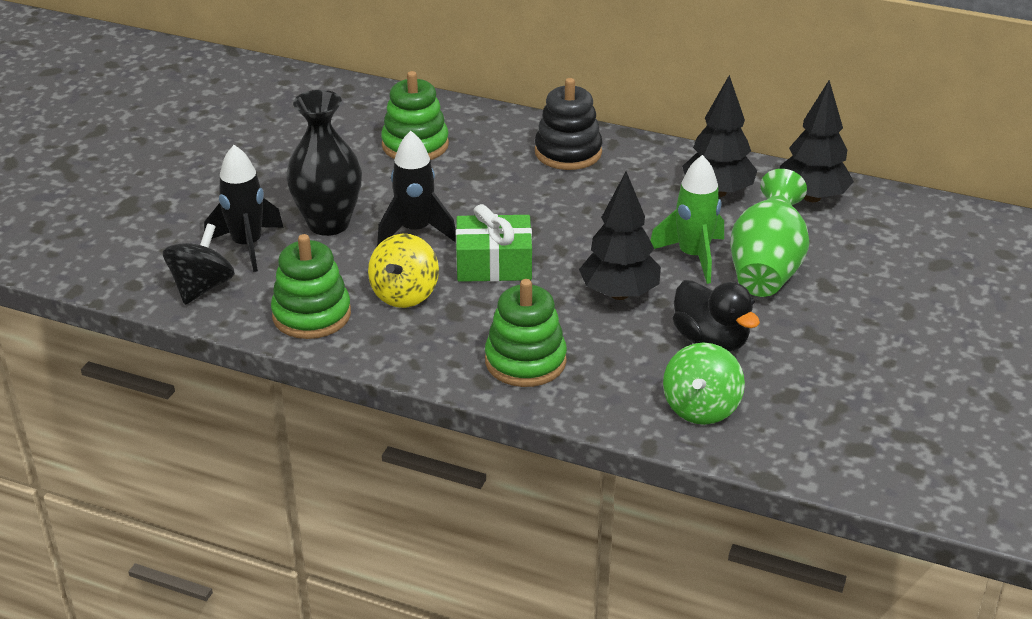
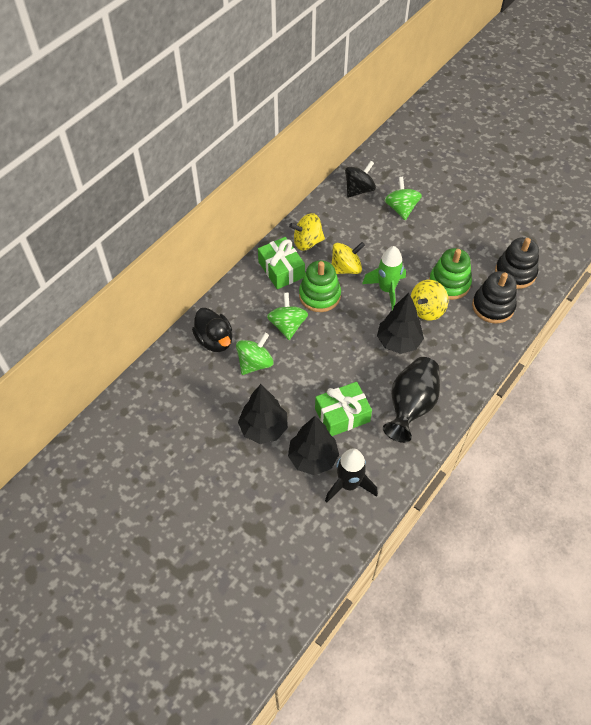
black rocket: [204,145,284,272] [377,131,456,246] = 2 -> [325,448,378,503] = 1
black stacking toy: [535,78,602,170] = 1 -> [472,271,517,323] [495,237,539,289] = 2
green gift: [456,204,532,282] = 1 -> [258,237,305,289] [315,382,372,436] = 2
green spinning top: [663,343,745,425] = 1 -> [236,333,274,375] [267,292,308,340] [384,177,422,220] = 3
green stacking toy: [271,234,351,339] [381,71,449,160] [485,279,567,387] = 3 -> [299,260,341,312] [429,248,472,300] = 2
green vase: [730,169,809,297] = 1 -> none = 0
yellow spinning top: [368,234,439,308] = 1 -> [289,213,325,251] [332,242,365,274] [411,280,448,321] = 3

